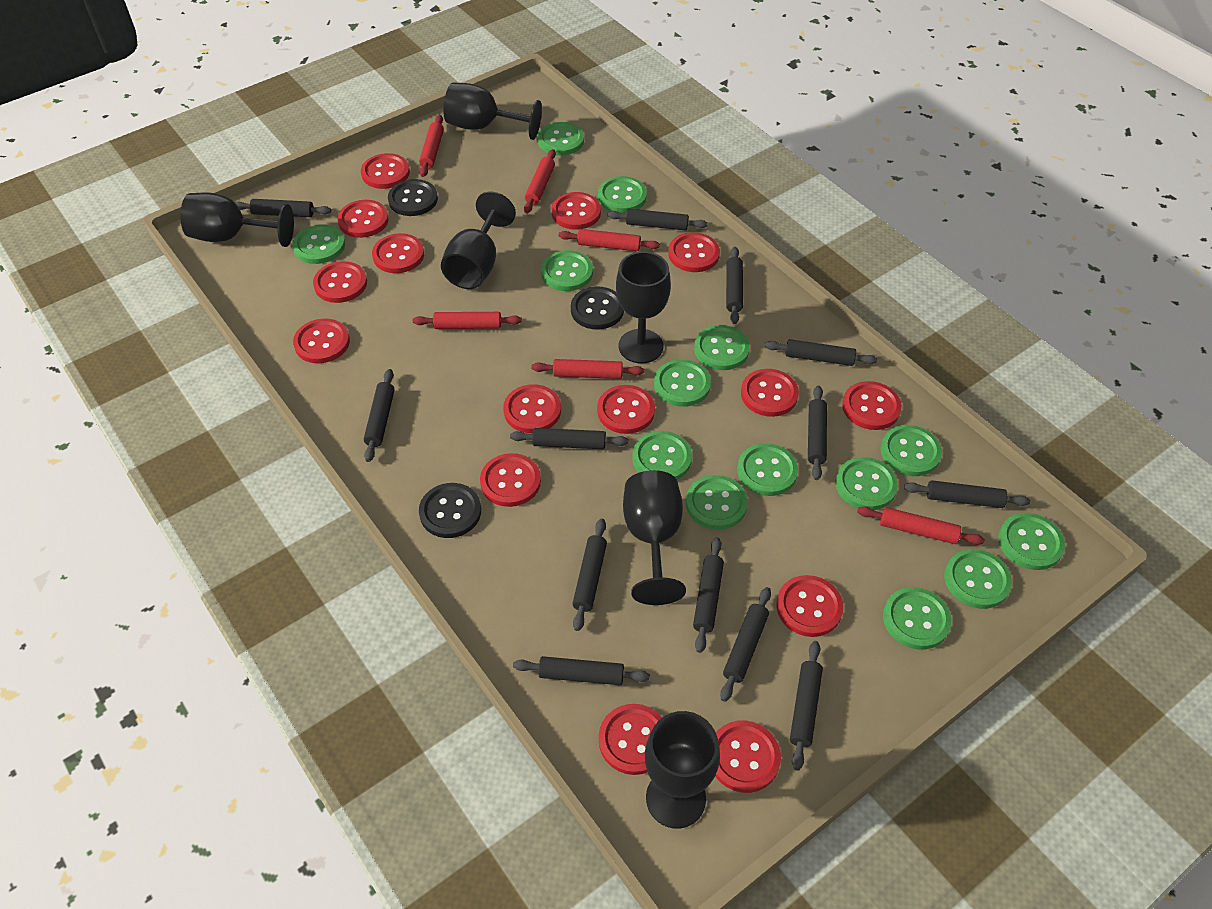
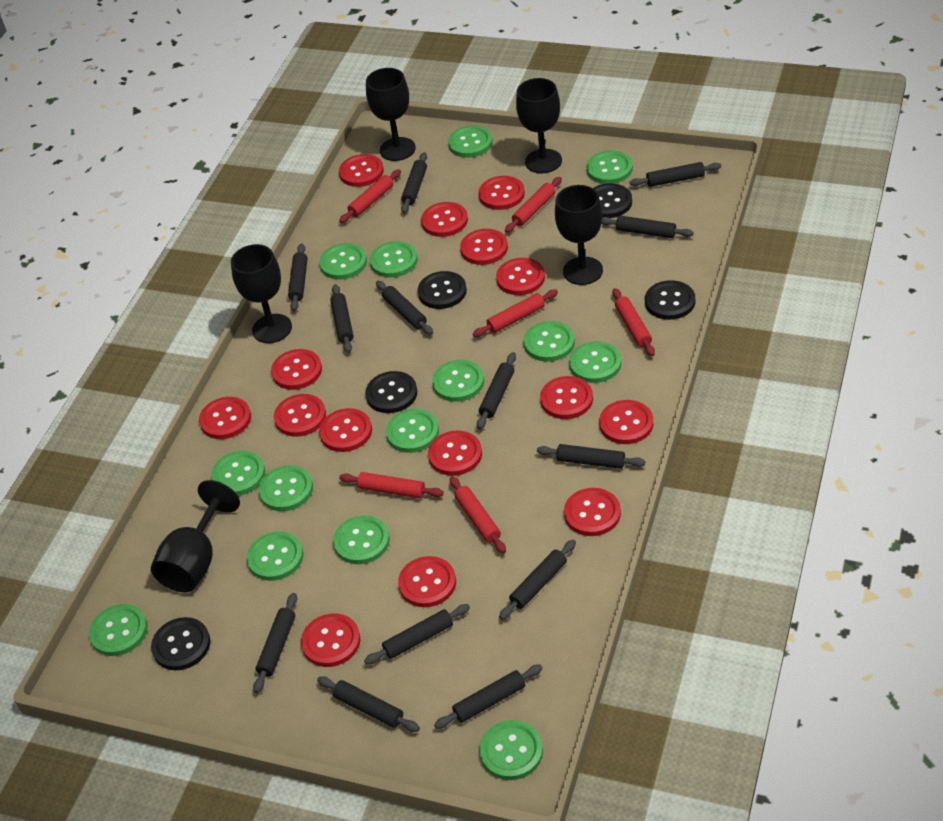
black button: [388,179,438,216] [419,483,481,538] [571,287,624,330] = 3 -> [151,617,210,670] [365,371,417,413] [418,271,467,309] [593,183,632,218] [645,280,695,320] = 5
black goblet: [180,193,294,247] [441,192,516,289] [443,82,542,140] [616,252,671,363] [623,470,686,605] [645,711,720,829] = 6 -> [151,480,240,592] [231,244,292,343] [366,68,416,161] [516,78,562,174] [555,185,603,285] = 5

